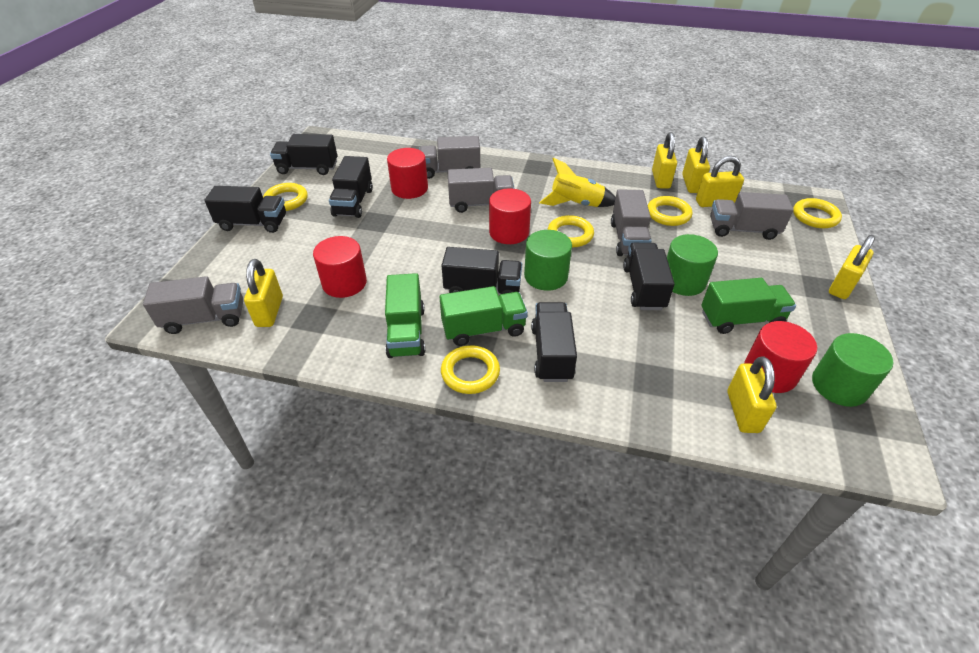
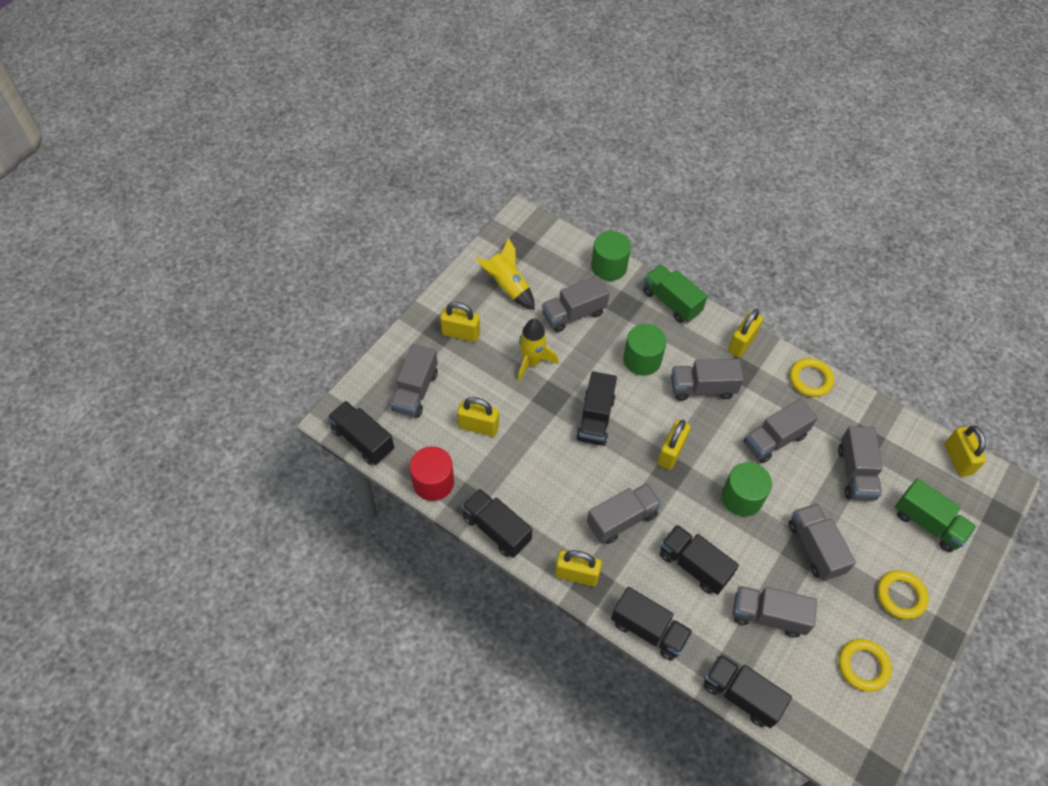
green truck: [385,273,425,358] [440,286,528,346] [701,278,796,334] = 3 -> [643,264,707,323] [895,478,976,552] = 2
grey truck: [143,276,243,334] [419,136,480,179] [447,168,515,213] [611,190,652,256] [710,192,794,240] = 5 -> [391,344,438,418] [542,276,609,333] [587,483,662,544] [671,359,744,401] [733,586,817,637] [744,398,818,463] [788,503,856,581] [838,426,883,501] = 8
red cylinder: [313,236,367,298] [387,148,428,199] [489,188,531,244] [744,321,817,393] = 4 -> [410,446,454,501] = 1
yellow ring: [263,183,308,211] [441,345,500,394] [548,215,594,247] [648,196,692,226] [793,198,842,228] = 5 -> [789,358,834,397] [839,639,892,692] [877,570,929,619] = 3
yellow rocket: [539,158,616,207] = 1 -> [476,238,535,310] [518,319,558,382] = 2

